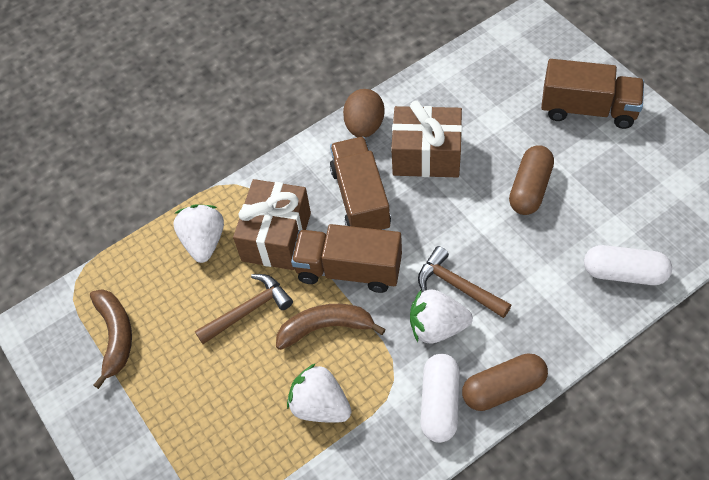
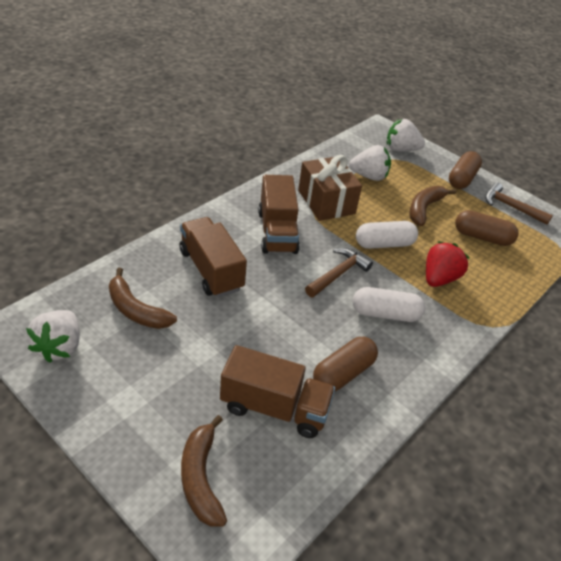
brown banana: [90,289,132,389] [276,304,386,350] = 2 -> [109,268,177,329] [181,415,227,526] [409,186,456,226] = 3
brown capsule: [462,353,548,411] [509,145,554,215] = 2 -> [313,337,378,391] [449,151,482,189] [455,210,519,246] = 3
brown egg: [343,89,385,137] = 1 -> none = 0
brown gift: [233,179,311,270] [391,101,462,177] = 2 -> [298,155,362,221] = 1
red strawberry: none = 0 -> [426,241,470,287] = 1

